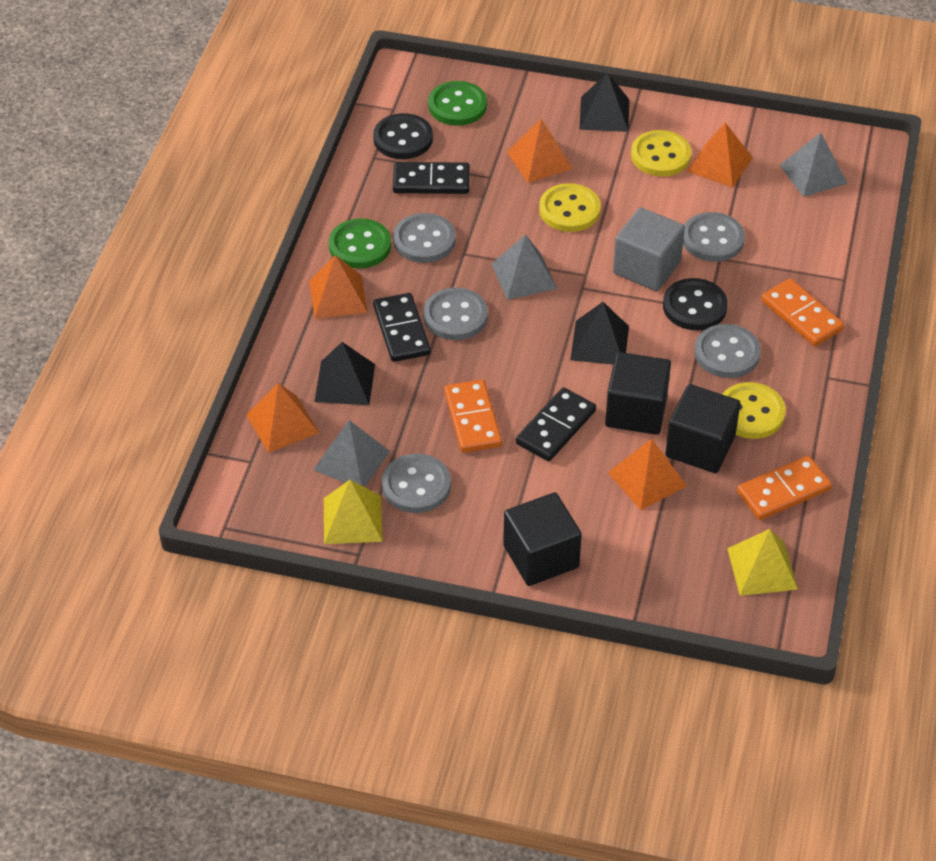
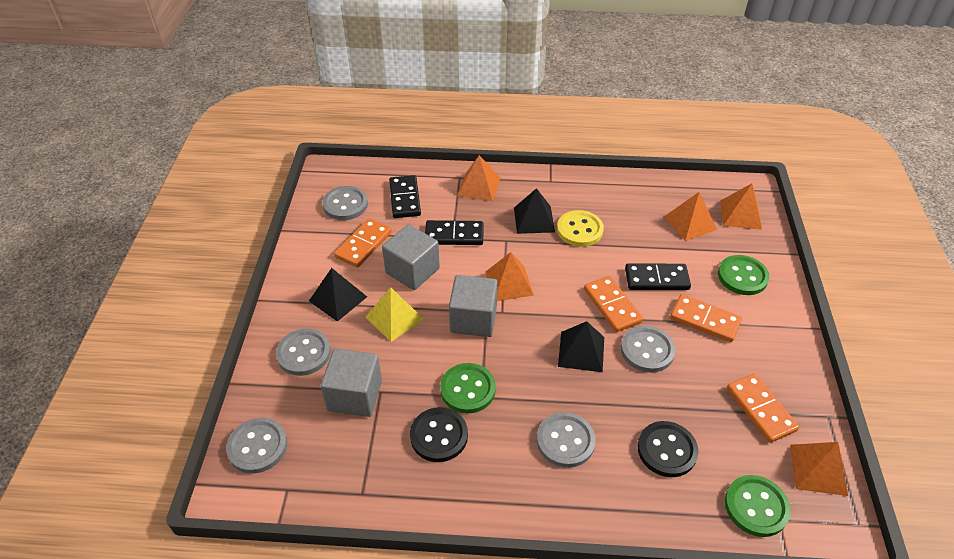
black cube: [503,492,582,586] [605,352,671,435] [665,384,740,473] = 3 -> none = 0
green button: [329,219,391,268] [428,81,487,126] = 2 -> [440,363,496,413] [718,255,770,295] [725,475,791,537] = 3
grey cube: [613,207,685,291] = 1 -> [320,349,382,417] [382,224,440,290] [449,275,498,337] = 3
grey pyramid: [313,420,390,487] [492,235,557,300] [780,132,848,197] = 3 -> none = 0
orange domino: [444,379,502,453] [737,456,832,520] [761,278,844,346] = 3 -> [334,218,392,268] [584,276,643,332] [670,294,742,342] [727,373,799,443] = 4
yellow button: [539,183,601,232] [631,130,691,177] [722,382,786,439] = 3 -> [557,210,604,247] = 1
yellow pyramid: [324,480,383,544] [727,529,798,596] = 2 -> [365,287,424,342] = 1

